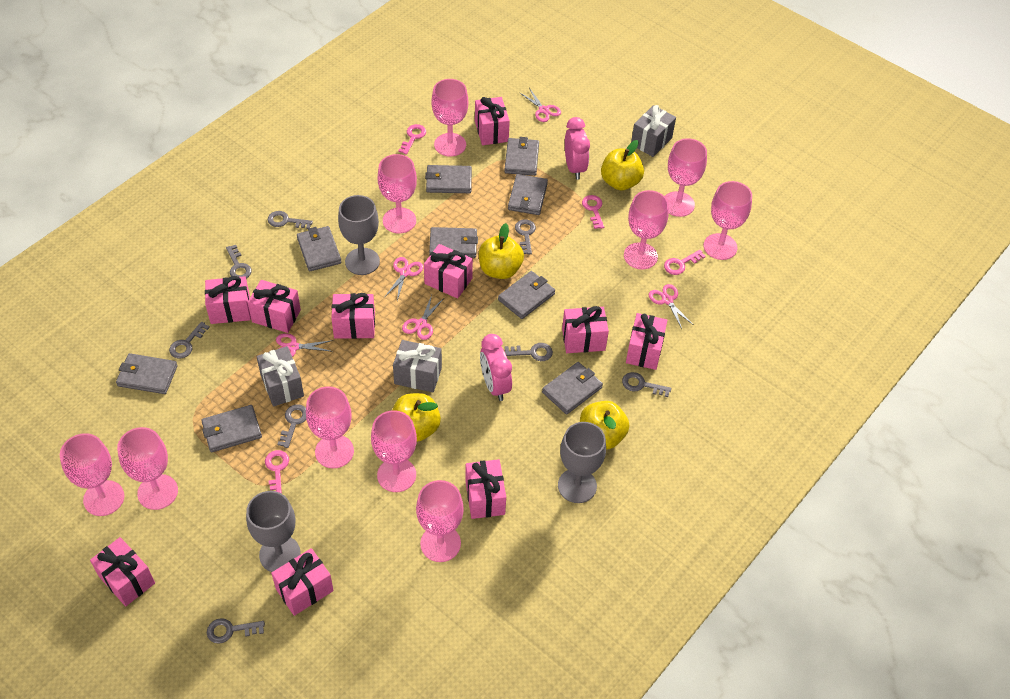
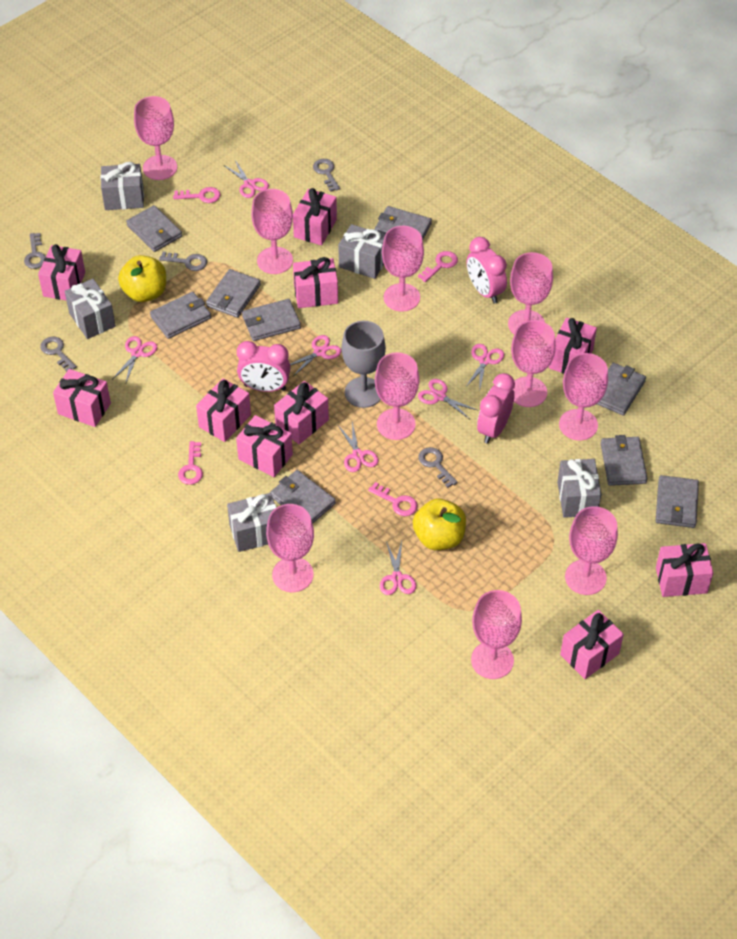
grey gift: [257,346,304,407] [393,340,442,392] [631,105,676,157] = 3 -> [65,279,116,339] [100,162,144,210] [227,493,277,552] [338,224,385,279] [557,459,602,518] = 5
grey goblet: [246,491,301,572] [338,195,380,275] [558,422,606,503] = 3 -> [342,321,386,408] = 1
grey key: [169,321,210,358] [207,618,265,644] [226,245,252,278] [268,211,313,229] [278,404,306,448] [505,343,553,361] [515,219,536,255] [622,372,671,397] = 8 -> [24,233,46,269] [40,337,77,372] [159,252,207,271] [313,159,340,192] [418,447,458,488] = 5
pink clock: [480,334,512,401] [565,117,590,180] = 2 -> [237,341,290,392] [467,237,507,304] [477,373,515,444] = 3
pink scissors: [276,333,333,357] [384,257,423,301] [402,295,444,340] [519,88,561,122] [649,284,692,329] = 5 -> [113,336,157,382] [225,160,269,198] [290,335,341,376] [339,422,378,472] [380,541,416,595] [418,379,479,419] [465,344,504,392] = 7
yellow apple: [392,393,441,442] [479,223,524,279] [580,401,630,449] [601,140,644,190] = 4 -> [118,255,166,302] [413,499,466,550] = 2

